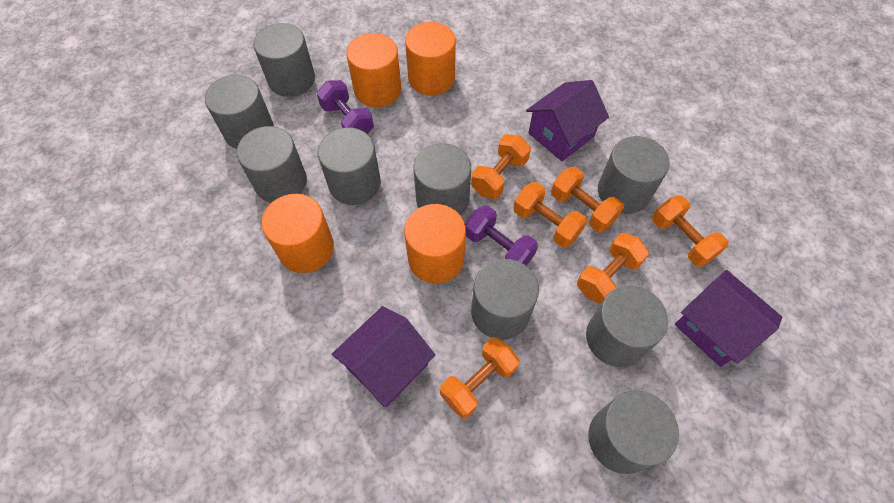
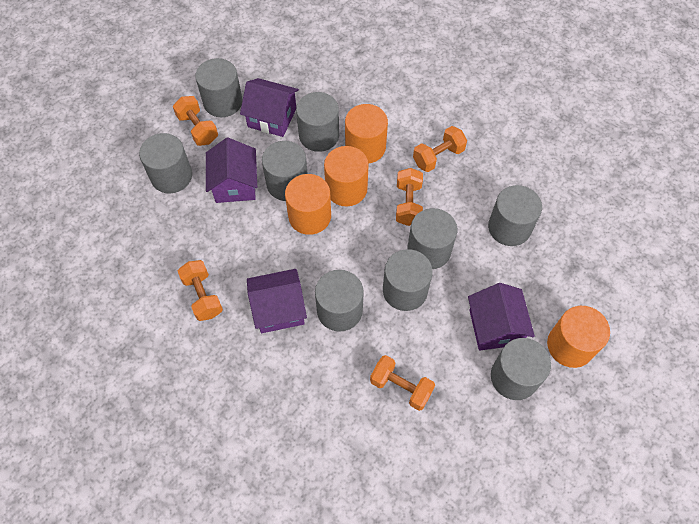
orange dumbbell: [440,337,520,418] [471,134,531,199] [513,182,587,248] [551,167,624,232] [577,233,649,304] [652,195,728,267] = 6 -> [173,96,218,146] [178,260,223,321] [370,355,435,411] [396,168,423,226] [413,126,467,172] = 5
purple dumbbell: [317,80,374,134] [465,205,538,266] = 2 -> none = 0
purple house: [332,306,435,407] [526,80,609,161] [675,270,783,367] = 3 -> [206,138,257,203] [240,78,299,137] [247,269,307,333] [468,283,535,351] = 4

